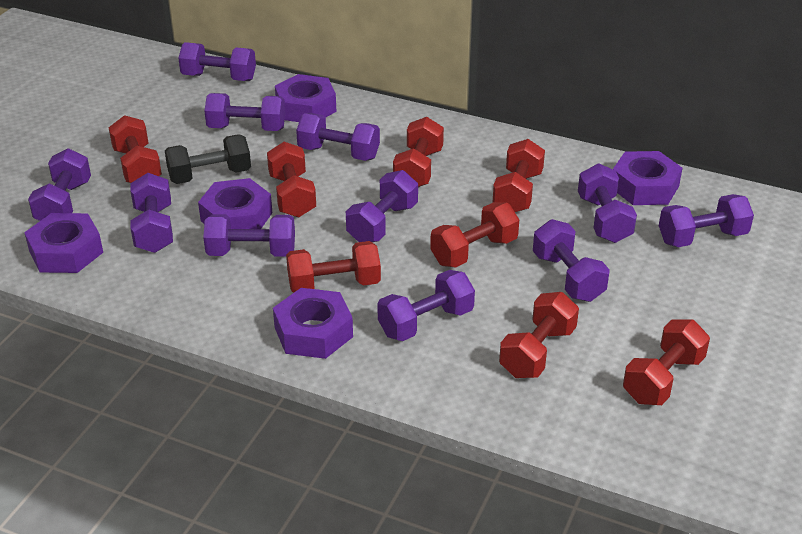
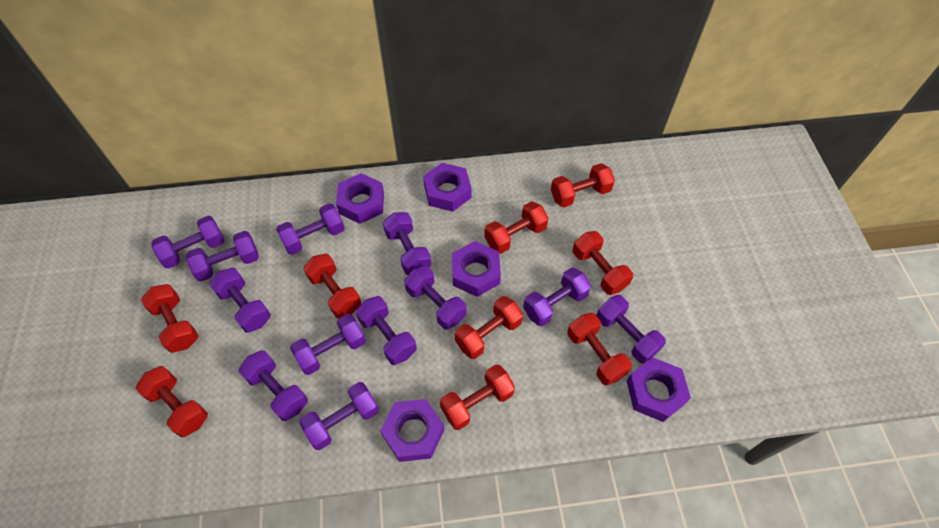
black dumbbell: [165,134,251,184] = 1 -> none = 0
purple dumbbell: [28,148,91,221] [130,173,173,253] [178,42,256,81] [203,214,295,256] [204,93,285,131] [296,113,380,161] [346,170,418,242] [377,270,475,341] [533,219,610,302] [578,163,637,243] [659,194,754,247] = 11 -> [151,216,224,269] [186,231,259,282] [209,268,271,333] [238,350,308,421] [276,203,345,255] [290,314,366,375] [299,382,379,450] [356,296,416,365] [383,212,431,275] [404,266,467,330] [523,267,591,326] [596,295,666,363] = 12
red dumbbell: [109,115,162,183] [267,142,316,218] [286,241,381,293] [393,117,444,187] [430,202,519,268] [493,139,545,212] [499,292,579,378] [623,319,710,405] = 8 -> [136,366,208,437] [141,284,198,353] [303,254,361,318] [440,365,515,430] [455,296,523,359] [484,201,548,254] [551,163,615,208] [567,313,632,385] [573,231,633,295] = 9

